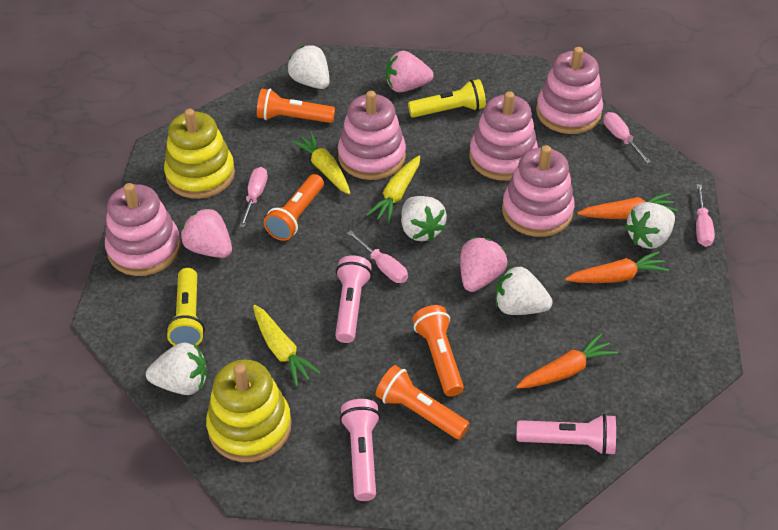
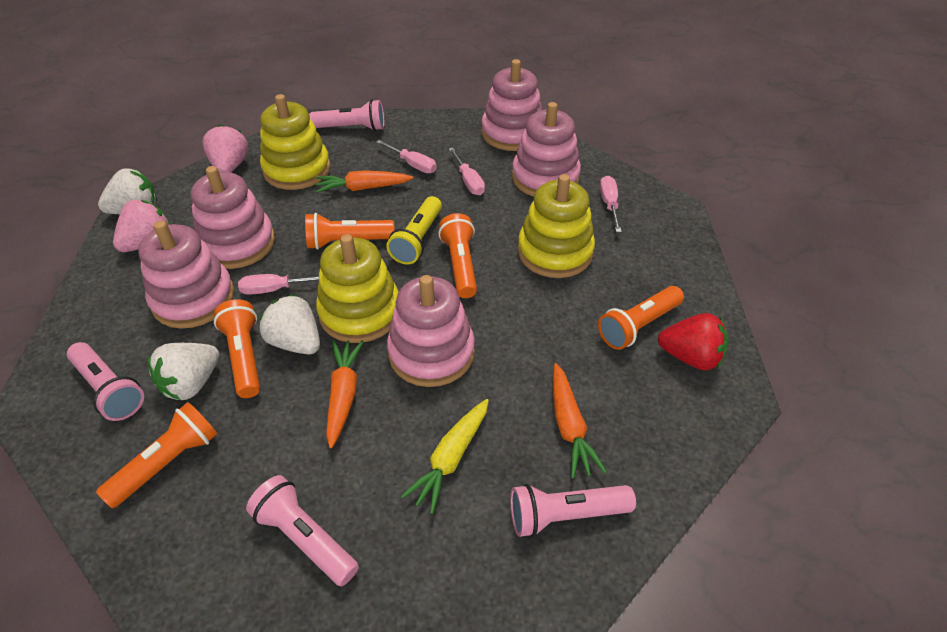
orange flashlight: [257,89,335,123] [264,174,324,241] [376,365,470,440] [413,305,464,396] = 4 -> [96,402,217,508] [214,299,260,398] [305,213,395,250] [438,213,477,298] [598,286,684,350] = 5
pink flashlight: [335,255,372,343] [340,399,380,501] [517,414,616,455] = 3 -> [67,342,144,421] [246,475,359,586] [309,99,385,131] [510,484,636,537] = 4
pink strawberry: [181,208,232,258] [386,51,434,92] [460,237,507,292] = 3 -> [113,200,170,252] [202,125,248,172] = 2
red strawberry: none = 0 -> [658,313,729,370] = 1
white strawberry: [146,342,207,395] [287,45,329,89] [401,196,447,242] [495,266,553,315] [625,202,675,249] = 5 -> [98,168,157,214] [148,343,219,400] [259,294,320,355] = 3
yellow carrot: [253,305,321,386] [291,132,350,194] [366,156,420,223] = 3 -> [401,399,489,514] = 1
yellow flashlight: [166,268,205,346] [408,79,486,118] = 2 -> [386,196,442,264] = 1
yellow stacking toy: [164,109,235,199] [206,359,291,462] = 2 -> [260,94,331,190] [316,234,399,343] [518,174,595,278] = 3

